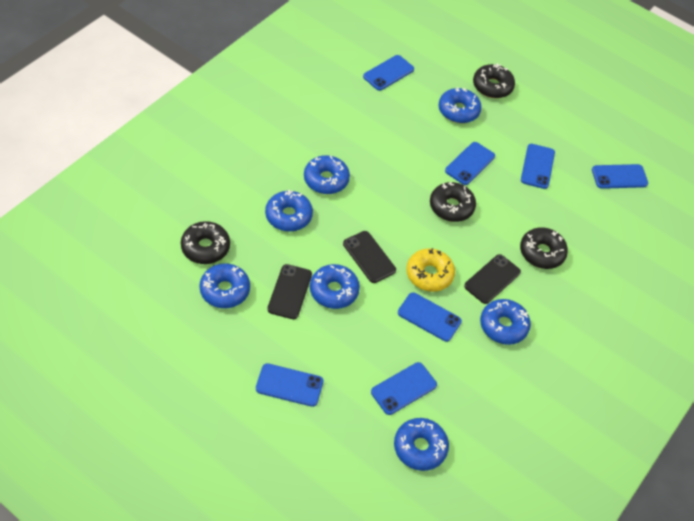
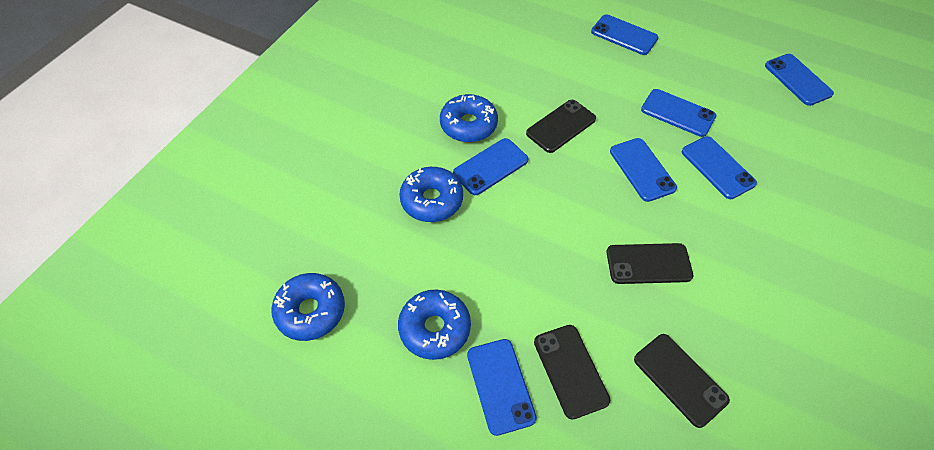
black donut: [181,221,230,264] [430,182,476,222] [473,64,515,98] [520,227,568,269] = 4 -> none = 0
black phone: [267,264,312,319] [343,231,396,283] [464,254,521,304] = 3 -> [526,100,596,153] [534,325,610,420] [606,243,693,284] [634,334,730,428] = 4
blue donut: [199,263,250,308] [265,190,313,232] [304,155,350,194] [310,264,360,309] [394,418,449,471] [439,87,482,123] [480,299,531,345] = 7 -> [271,273,345,341] [398,289,471,360] [399,167,463,222] [440,94,498,142] = 4
yellow donut: [406,248,455,292] = 1 -> none = 0

